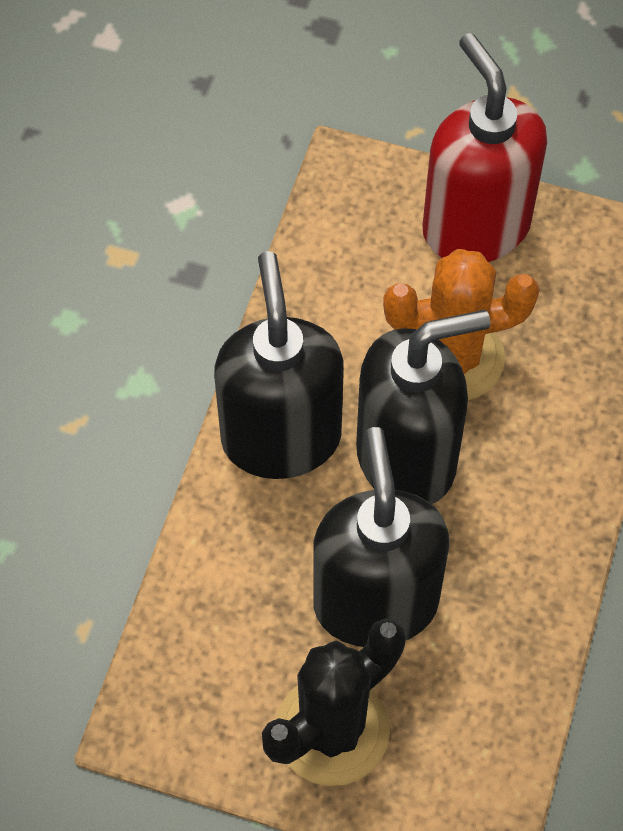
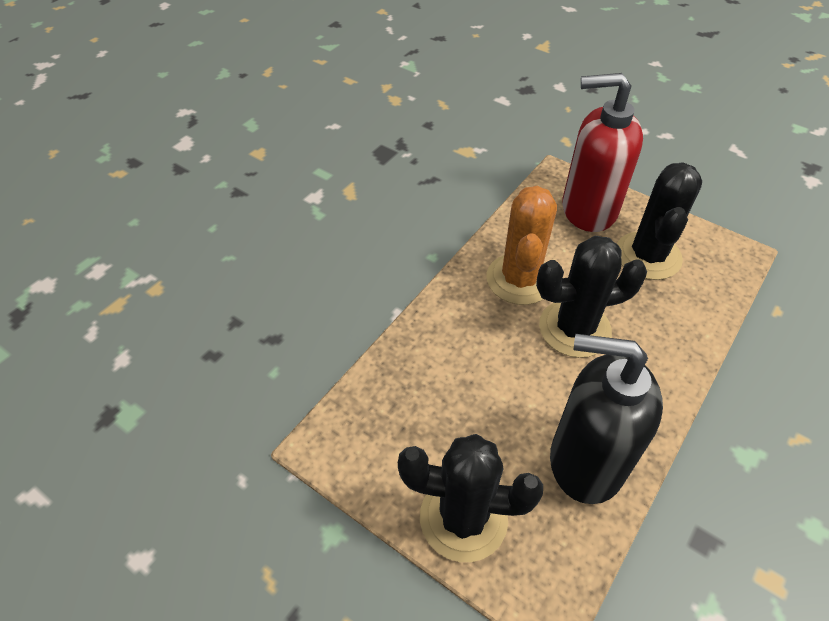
black cactus: [262,619,406,786] = 1 -> [398,434,543,562] [536,236,647,358] [617,162,702,280] = 3
black soap dispenser: [214,251,344,479] [313,427,449,647] [356,310,490,504] = 3 -> [550,334,663,504] = 1

